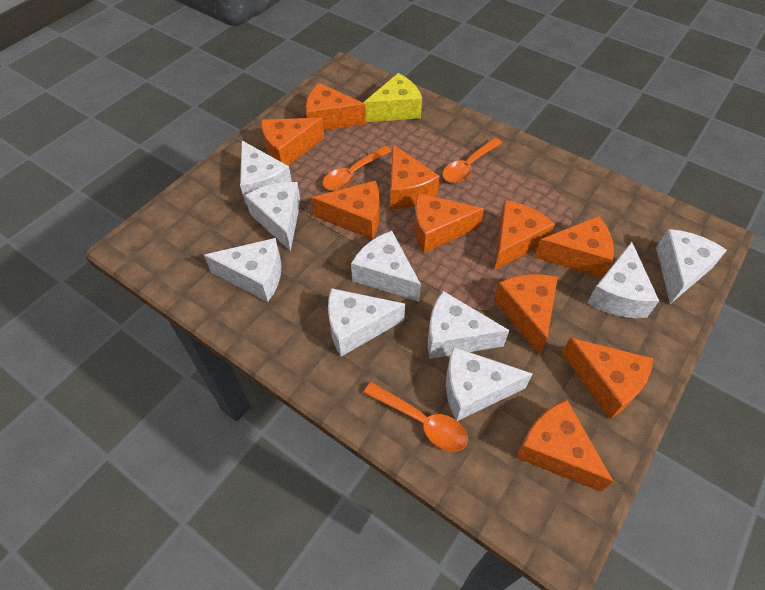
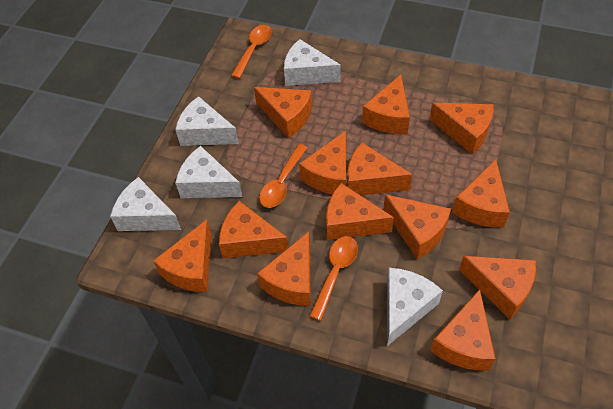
orange cheese: [261,118,324,165] [306,83,366,130] [312,181,380,239] [390,144,440,209] [414,193,484,253] [494,200,555,270] [494,274,558,355] [516,400,614,492] [534,216,614,278] [561,338,653,419] = 10 -> [153,220,211,292] [219,201,288,258] [254,87,312,138] [257,232,311,306] [299,131,346,194] [326,183,394,240] [347,143,412,195] [362,75,410,134] [383,195,451,259] [429,103,493,154] [430,289,495,370] [452,159,510,228] [459,256,536,319] = 13
white cheese: [204,238,281,302] [240,141,292,204] [245,182,301,251] [328,288,405,356] [351,231,421,302] [428,291,509,359] [446,347,532,421] [587,242,659,318] [656,229,727,304] = 9 -> [110,177,181,231] [175,96,239,146] [175,146,242,198] [284,39,341,86] [387,268,443,346] = 5
yellow cheese: [363,73,422,122] = 1 -> none = 0

